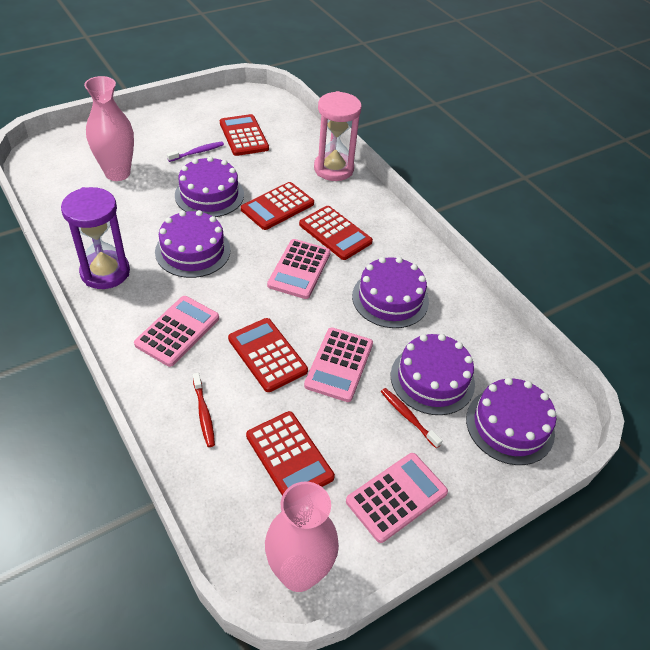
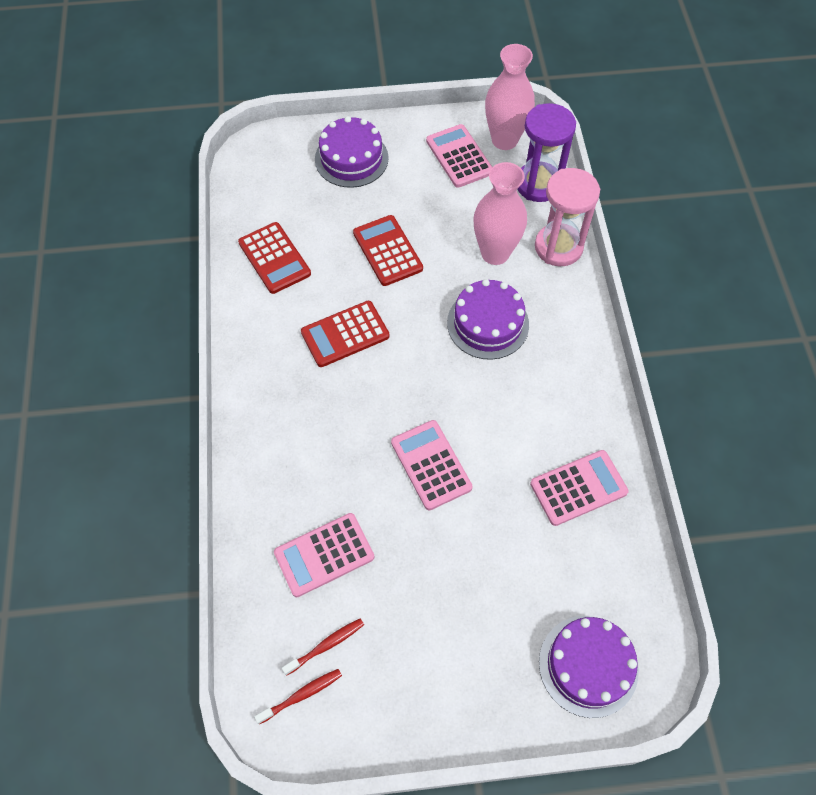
purple cake: [155,210,230,278] [175,156,244,217] [352,257,429,328] [391,334,475,415] [466,378,556,465] = 5 -> [315,116,389,188] [447,279,529,360] [539,616,639,718] = 3
purple toothbrush: [167,142,224,162] = 1 -> none = 0
red calculator: [220,114,269,156] [228,318,308,392] [241,182,314,230] [246,411,335,496] [299,206,373,260] = 5 -> [238,222,311,294] [301,301,389,367] [353,215,423,286] = 3

